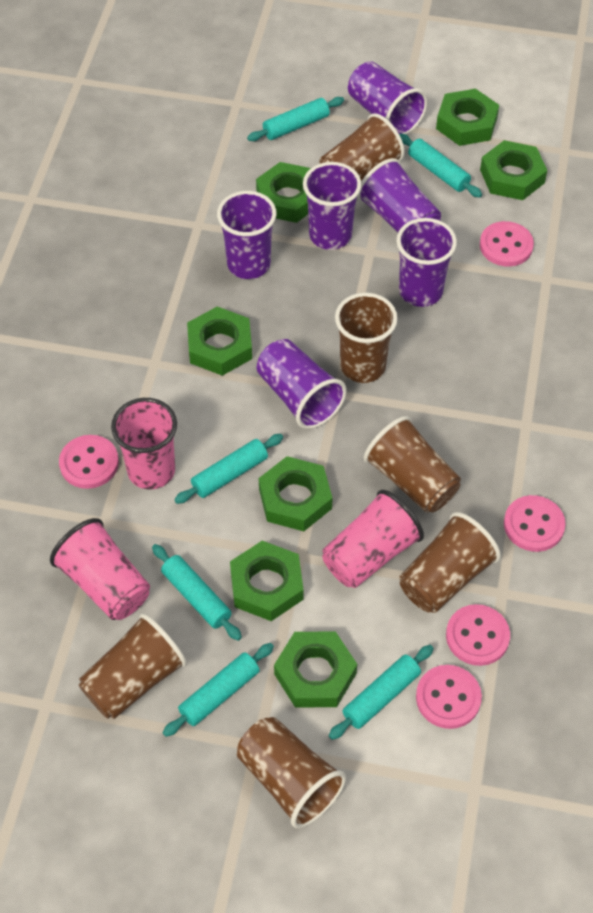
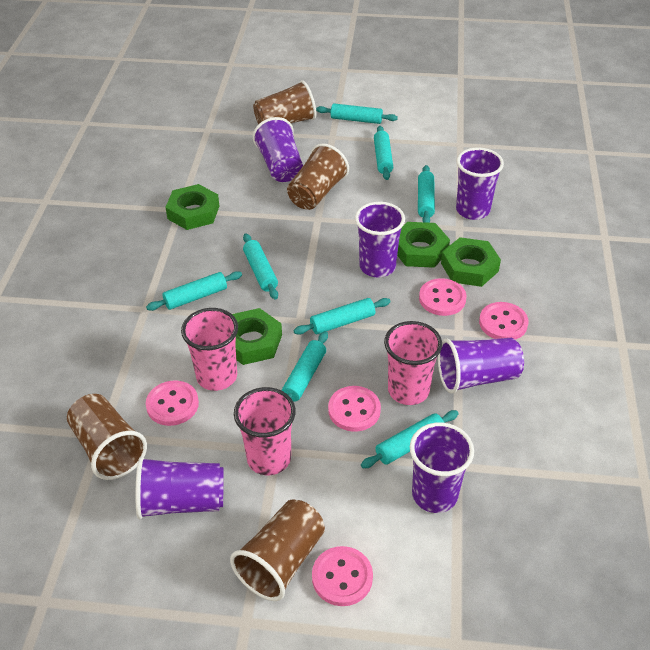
brown cup: [79,613,187,719] [237,717,346,828] [319,113,405,181] [335,293,398,383] [364,416,461,513] [400,512,501,613] = 6 -> [67,394,147,480] [230,500,325,601] [253,80,316,124] [287,143,349,210] = 4
green nut: [187,306,252,376] [230,541,304,621] [256,162,311,223] [259,456,332,531] [274,631,357,708] [436,89,499,146] [480,140,547,200] = 7 -> [165,184,219,230] [232,308,282,365] [397,222,450,268] [441,237,501,287] = 4
turquoise rolling pin: [152,544,242,641] [163,643,274,737] [174,434,283,504] [247,97,344,141] [329,645,434,740] [399,134,482,198] = 6 -> [146,271,242,311] [243,233,278,300] [282,331,328,401] [293,298,391,335] [316,103,398,124] [361,410,459,468] [374,126,393,180] [418,165,435,223] = 8

